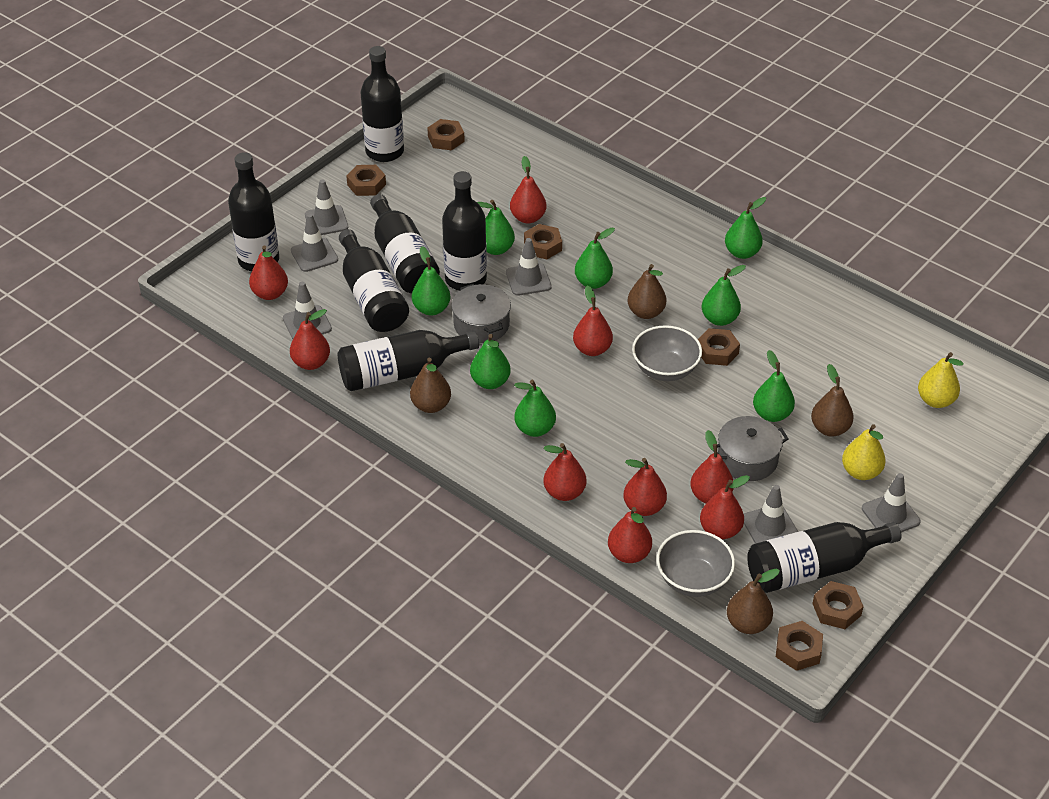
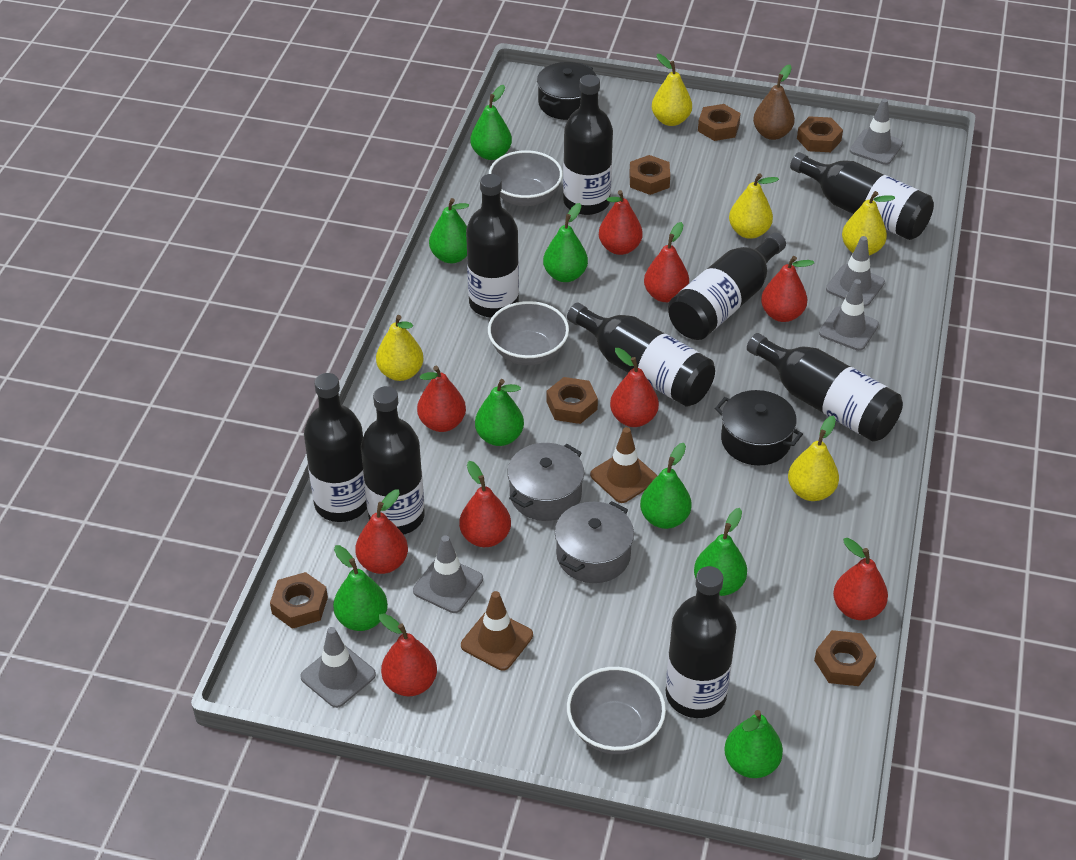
black bottle: [228,152,279,271] [338,330,479,391] [339,229,409,332] [361,46,404,162] [370,194,440,293] [442,171,487,291] [747,522,902,593] = 7 -> [304,373,367,522] [361,386,425,535] [466,174,519,318] [563,75,613,215] [567,303,715,406] [666,566,736,718] [668,232,786,340] [747,333,903,442] [790,152,934,240] = 9
black pot: none = 0 -> [537,62,597,120] [715,390,803,465] = 2
brown pear: [410,358,451,413] [628,264,666,319] [727,569,780,634] [811,364,854,437] = 4 -> [753,64,795,140] = 1
brown traffic cone: none = 0 -> [461,591,533,671] [590,427,657,503] = 2
grey bowl: [632,325,702,381] [657,530,735,597] = 2 -> [488,301,569,365] [489,150,563,206] [567,667,666,754] = 3
grey traffic cone: [283,282,332,339] [291,213,338,272] [305,179,348,235] [506,238,552,296] [744,485,798,544] [862,473,921,532] = 6 -> [300,627,376,708] [413,535,483,613] [819,279,879,351] [826,236,885,306] [850,98,903,165] = 5
yellow pear: [842,424,886,480] [918,352,964,408] = 2 -> [376,315,423,381] [652,54,692,126] [729,173,779,239] [788,416,839,501] [842,191,895,256] = 5

